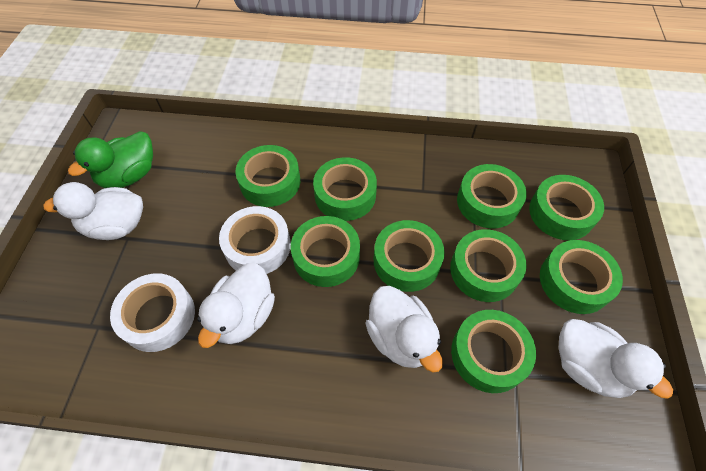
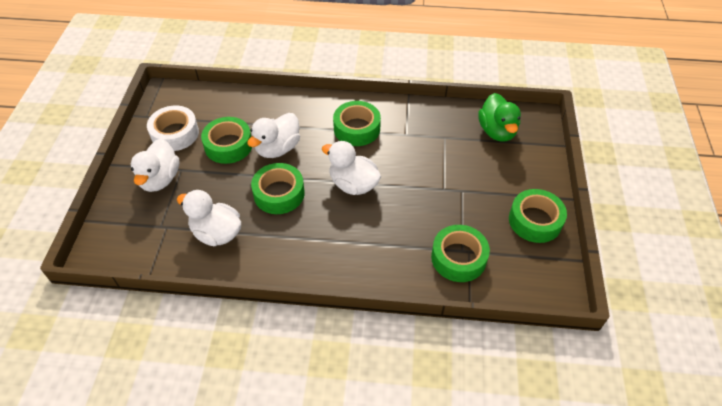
green tape: [235,145,300,207] [291,216,360,287] [313,157,377,221] [374,220,445,292] [450,229,526,302] [451,310,536,393] [457,164,527,228] [529,175,604,240] [540,240,623,314] = 9 -> [201,117,252,164] [251,163,305,214] [333,101,381,146] [431,225,490,282] [509,189,567,243] = 5
white tape: [110,273,195,352] [219,206,291,274] = 2 -> [147,106,199,151] = 1

